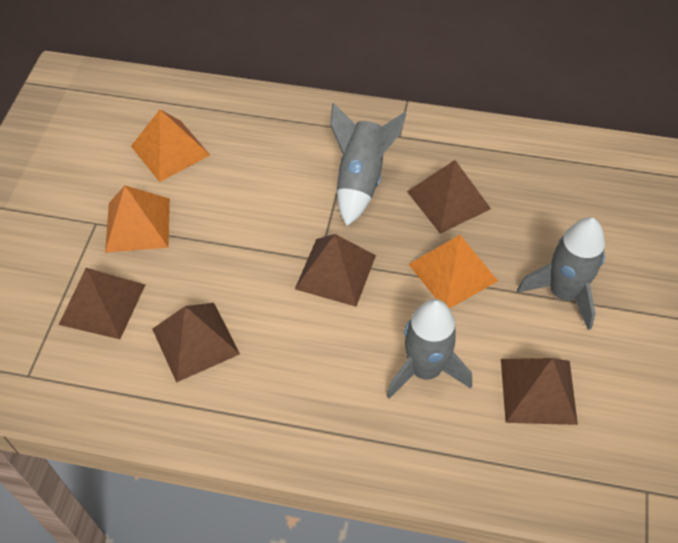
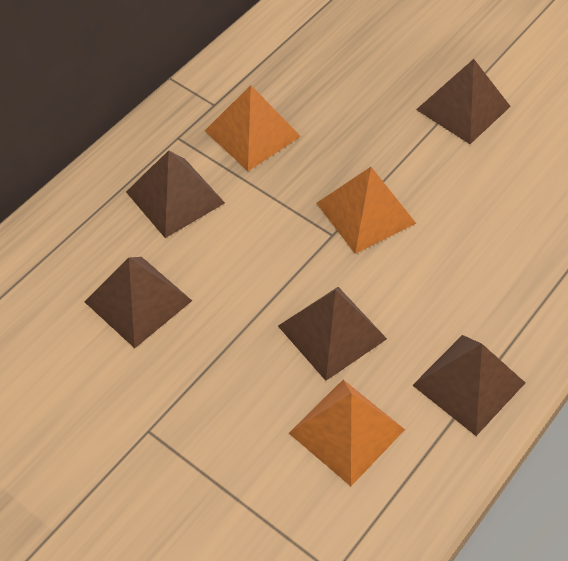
grey rocket: [330,103,407,226] [387,299,472,399] [517,217,605,330] = 3 -> none = 0

